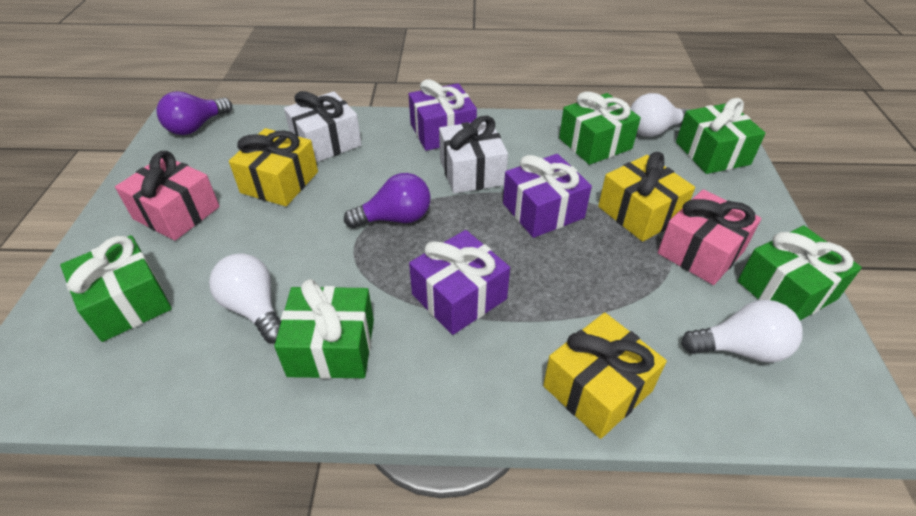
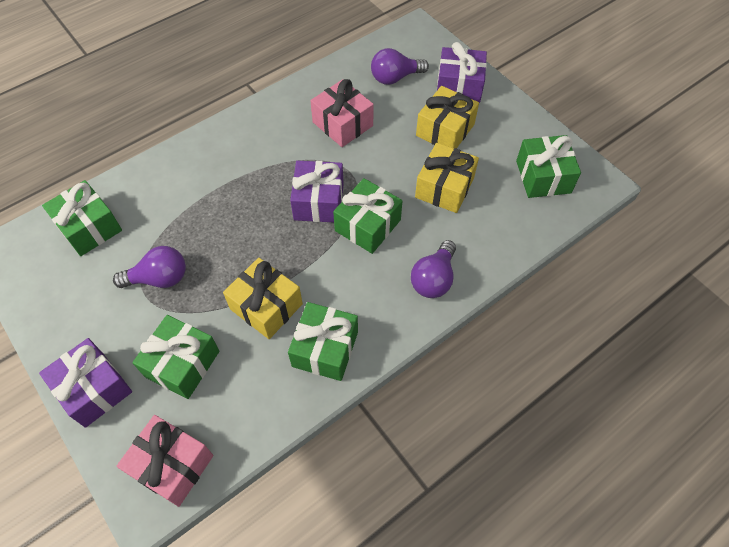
purple light bulb: [157,91,232,135] [344,173,430,228] = 2 -> [113,246,186,288] [371,48,429,85] [411,240,456,298] = 3
white gift: [284,91,362,163] [439,116,508,194] = 2 -> none = 0
white light bulb: [209,253,281,343] [630,93,691,137] [681,300,803,363] = 3 -> none = 0

